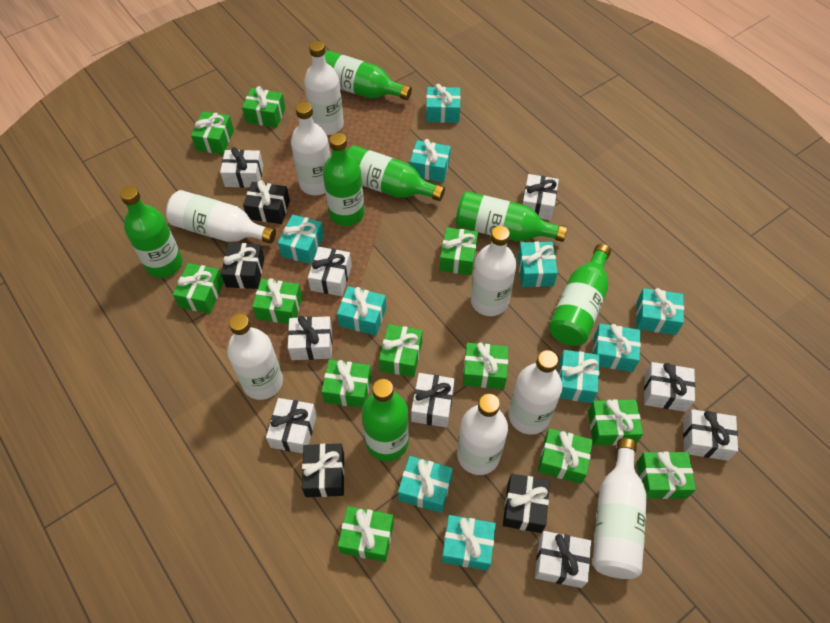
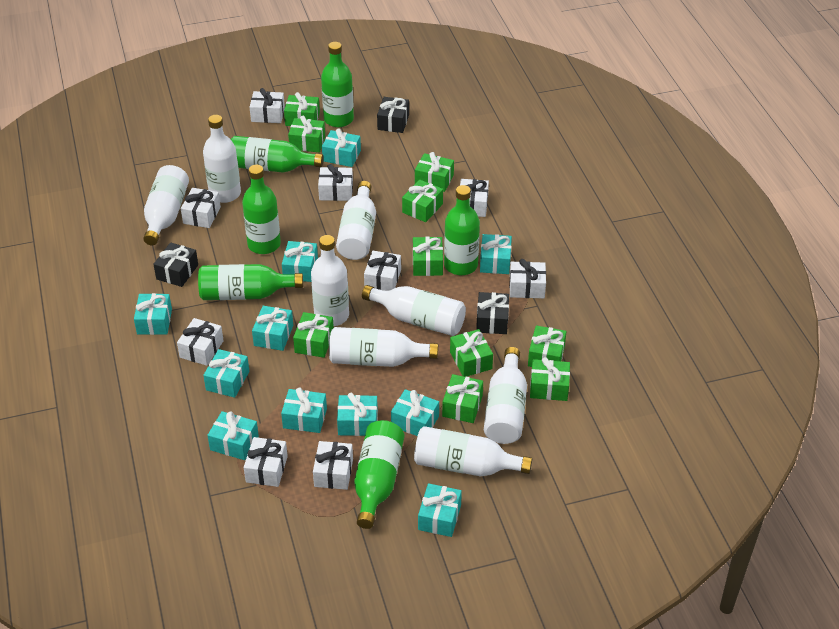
black gift: [221,243,264,289] [243,180,290,224] [302,444,345,497] [503,474,550,533] = 4 -> [153,242,198,287] [377,97,409,133] [476,292,509,334] = 3
green bottle: [120,186,183,278] [323,133,365,226] [325,51,412,100] [347,145,445,201] [362,379,409,461] [456,191,567,242] [549,244,611,346] = 7 -> [198,264,303,300] [231,136,323,172] [242,165,281,254] [321,42,354,127] [354,420,404,529] [444,185,480,275] = 6
green gift: [173,263,224,314] [191,112,234,154] [242,86,286,128] [252,278,302,324] [321,360,372,408] [338,506,394,562] [379,324,422,377] [440,227,478,275] [463,342,508,389] [538,428,593,484] [588,399,643,445] [637,452,696,499] = 12 -> [284,92,320,126] [288,116,325,152] [293,312,334,358] [402,180,443,222] [413,237,443,276] [415,152,454,192] [442,374,483,423] [450,329,493,377] [528,325,566,367] [530,357,570,401] = 10
turquoise gift: [278,214,324,264] [337,286,386,335] [398,456,453,513] [410,139,451,182] [426,84,461,123] [442,515,496,571] [518,241,558,287] [558,350,599,403] [593,324,641,372] [636,288,684,335] = 10 -> [134,293,172,335] [203,349,249,398] [207,411,259,460] [252,306,293,351] [281,387,327,433] [282,241,318,282] [322,128,361,167] [337,393,378,436] [391,389,439,436] [418,483,462,537] [480,234,512,274] = 11

